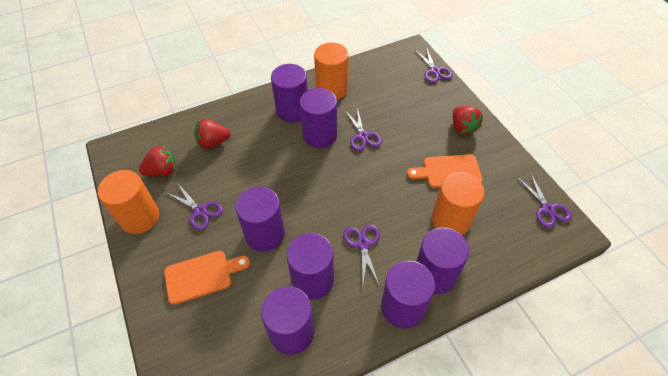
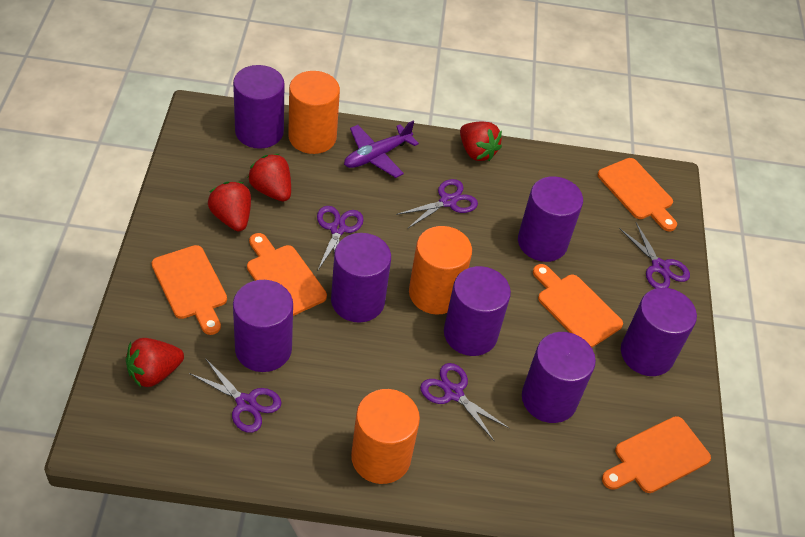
orange cutting board: [164,251,250,305] [407,154,483,188] = 2 -> [152,245,227,335] [247,233,327,316] [533,264,623,348] [598,158,677,232] [602,416,711,493] = 5
purple plane: none = 0 -> [344,121,419,178] = 1
red strawberry: [139,145,176,176] [194,119,231,149] [453,106,483,136] = 3 -> [126,338,184,387] [208,182,251,231] [248,154,291,201] [460,122,502,161] = 4

